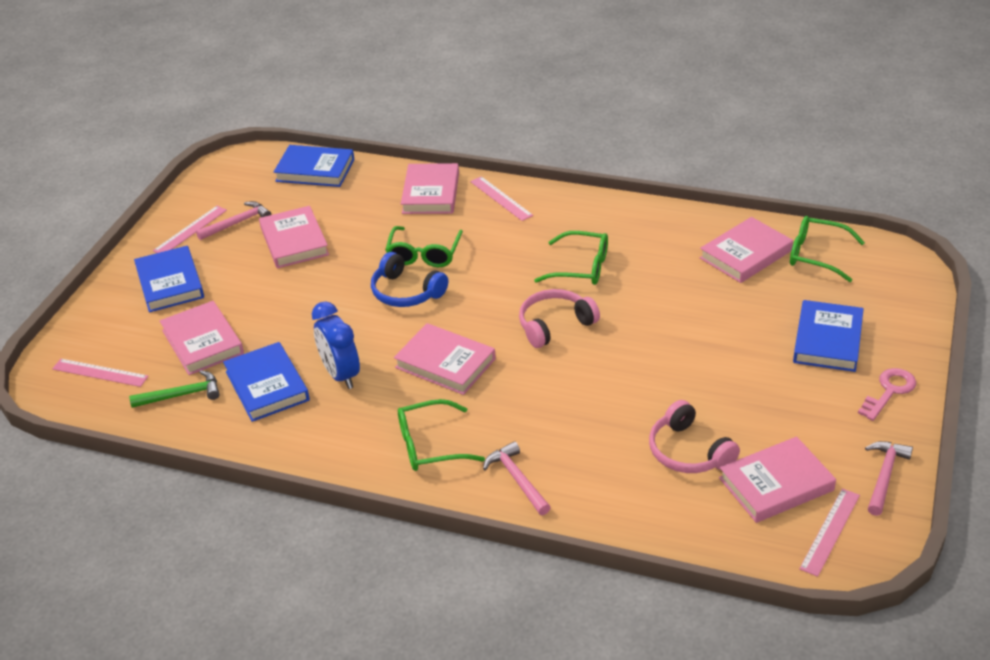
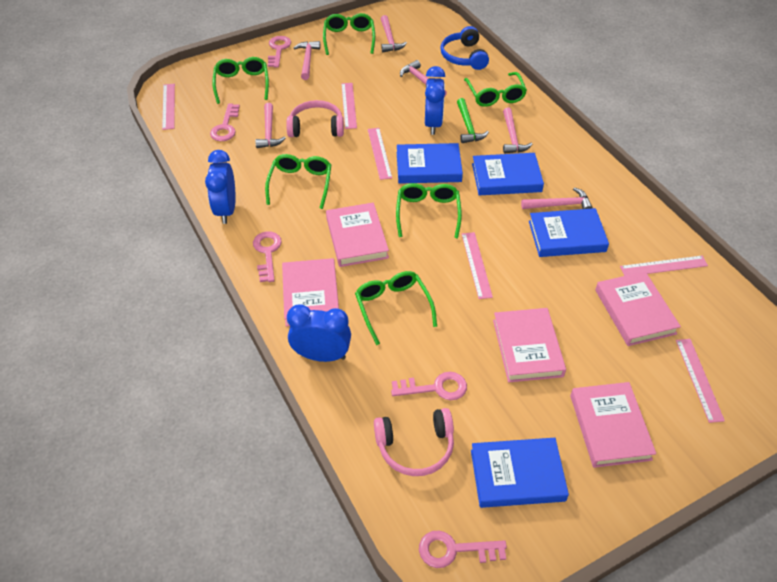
blue clock: [312,301,360,389] = 1 -> [205,150,236,224] [287,304,351,362] [425,66,445,135] = 3
green glasses: [385,226,463,267] [398,399,485,471] [534,231,608,285] [790,216,865,282] = 4 -> [212,57,269,104] [265,154,331,209] [323,13,375,55] [355,271,437,345] [396,183,462,238] [464,72,527,107] = 6
pink book: [160,301,244,375] [259,206,329,268] [394,323,496,395] [401,163,459,214] [700,217,793,283] [719,437,836,523] = 6 -> [282,258,339,327] [326,203,389,267] [493,308,566,382] [570,382,656,468] [595,271,681,346] = 5
pink hammer: [196,201,271,240] [483,441,551,515] [865,441,913,516] = 3 -> [255,103,286,148] [294,41,320,80] [381,15,407,52] [400,60,447,97] [503,108,532,154] [521,187,593,209] = 6
pink key: [858,368,916,421] = 1 -> [210,104,240,141] [253,231,282,282] [268,36,291,67] [391,372,467,400] [419,531,507,568] = 5
pink ruler: [52,359,149,387] [153,206,227,253] [470,176,533,221] [799,488,860,577] = 4 -> [162,84,175,130] [341,83,357,129] [368,128,392,180] [462,232,493,299] [620,256,708,276] [676,339,725,423] = 6

